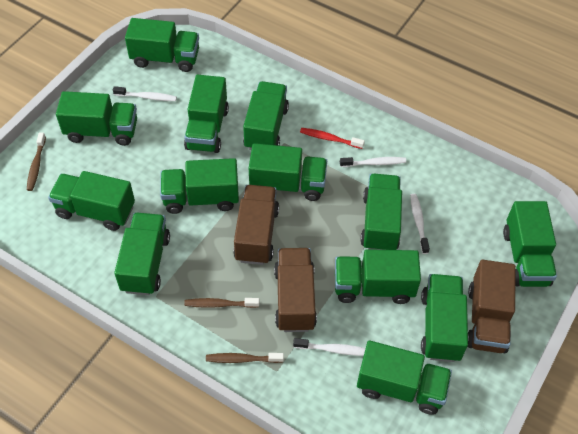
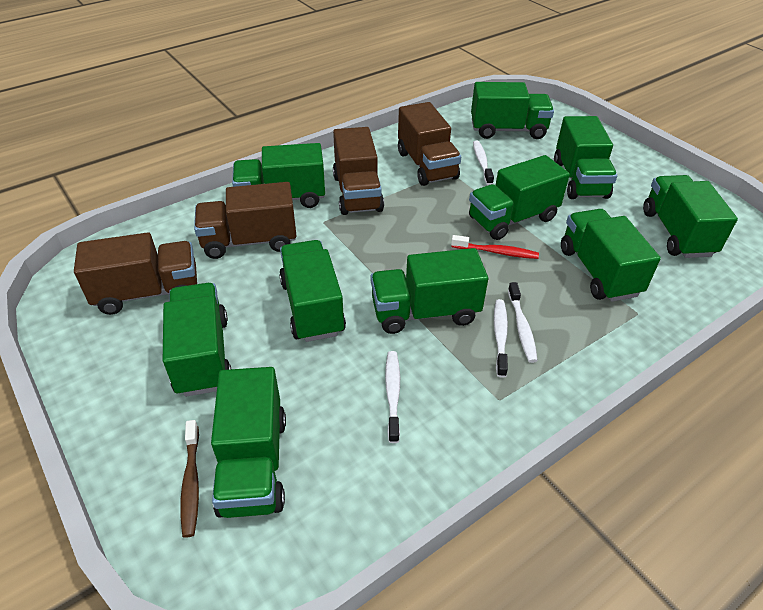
brown toothbrush: [27,132,46,191] [184,298,259,308] [206,353,284,363] = 3 -> [181,420,199,538] = 1
brown truck: [233,185,279,265] [274,248,317,332] [467,260,516,353] = 3 -> [74,232,197,315] [194,182,296,259] [333,127,384,215] [398,102,461,186] = 4
green truck: [48,171,135,231] [56,91,137,146] [114,213,170,295] [125,18,199,72] [160,158,239,214] [184,75,229,153] [243,81,289,150] [249,143,327,201] [335,249,421,304] [357,340,452,415] [360,174,402,250] [421,274,468,362] [503,201,557,287] = 13 -> [163,283,231,397] [211,367,286,518] [232,143,325,208] [279,240,346,342] [371,248,488,334] [469,155,570,240] [471,82,554,139] [554,116,617,199] [561,209,661,302] [643,175,738,258] = 10

